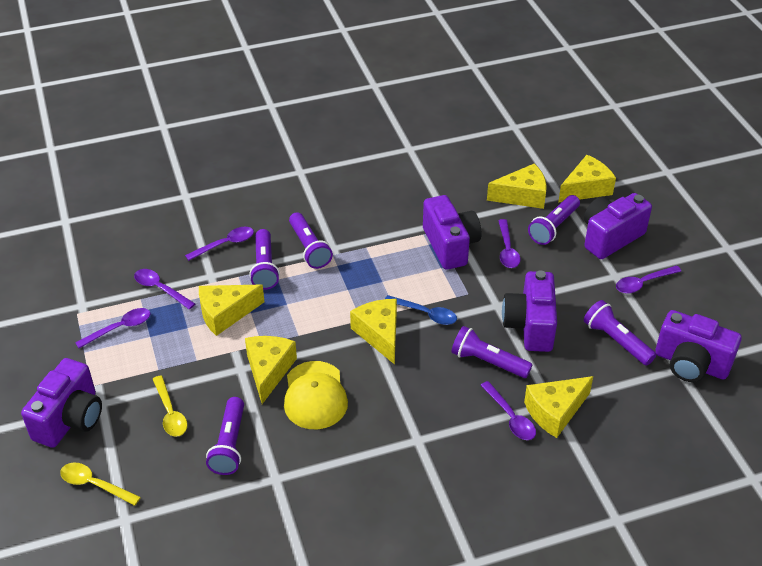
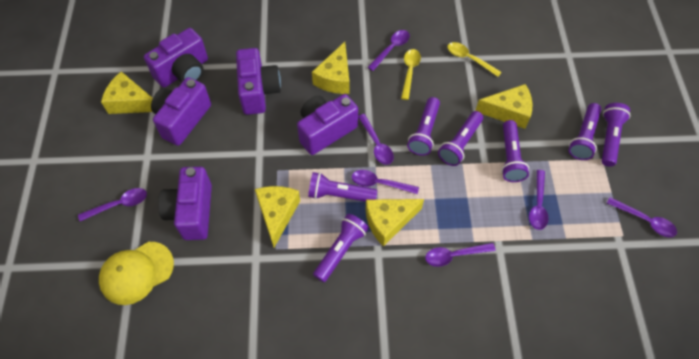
blue spoon: [385,295,457,325] = 1 -> none = 0
purple flashlight: [206,397,244,475] [249,229,280,290] [289,212,333,269] [451,326,532,378] [528,195,580,245] [584,300,656,366] = 6 -> [308,172,377,202] [313,214,369,282] [407,97,440,156] [438,111,483,166] [501,120,529,182] [569,103,601,160] [601,103,631,167] = 7
purple spoon: [75,308,151,348] [134,269,195,310] [185,227,254,261] [480,381,536,440] [498,219,520,268] [616,265,682,294] = 6 -> [78,188,147,221] [352,170,419,194] [358,114,394,165] [368,30,410,71] [425,243,496,267] [529,170,549,230] [607,197,677,237] = 7
yellow cheese: [199,285,264,336] [245,336,297,404] [350,299,397,364] [487,164,547,209] [524,376,593,438] [558,155,616,202] = 6 -> [101,71,153,114] [255,186,300,247] [312,42,350,94] [365,199,424,246] [475,84,532,129] = 5

